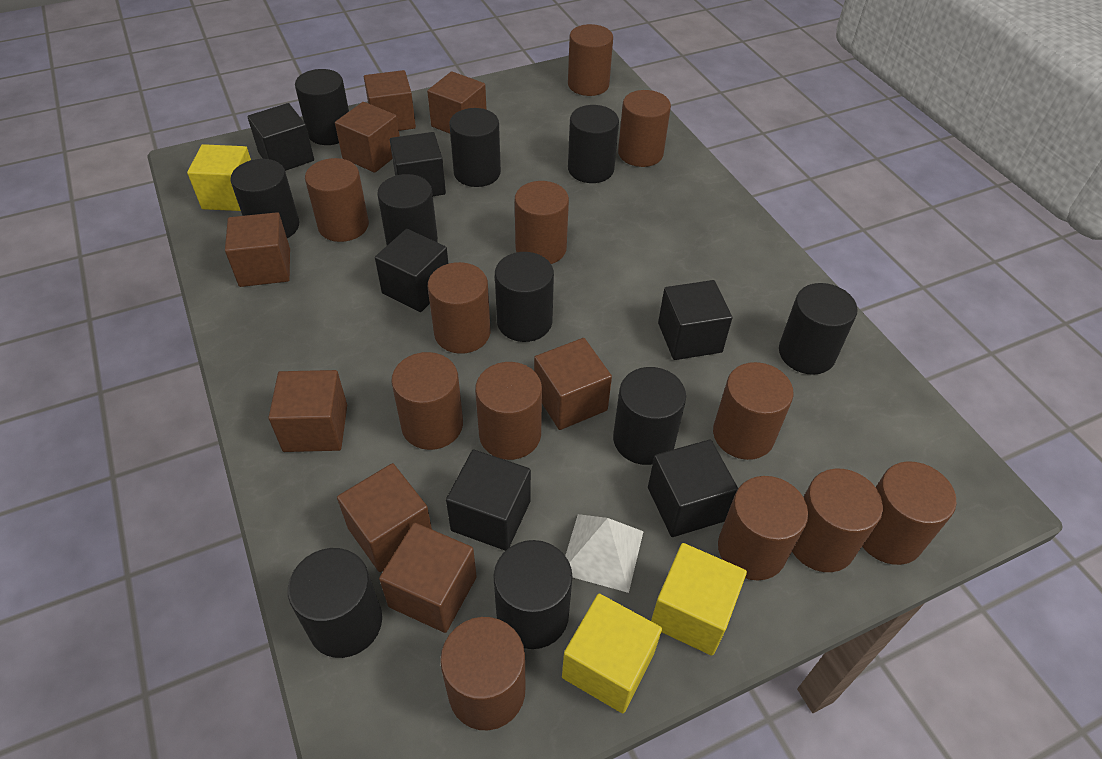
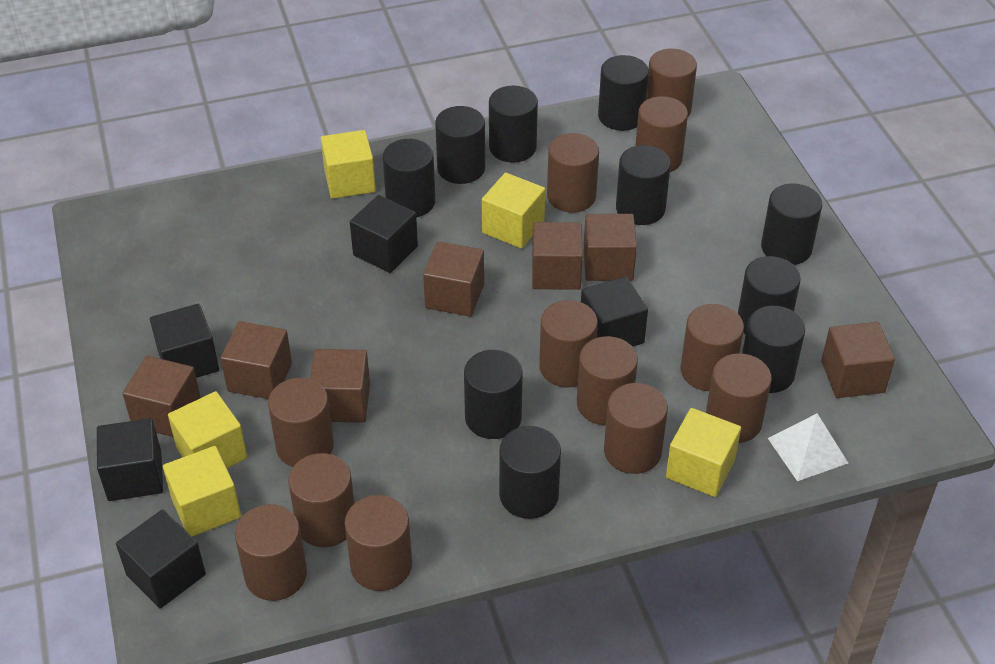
black cube: [248,103,314,171] [375,229,448,312] [390,132,446,196] [446,450,531,551] [648,440,738,537] [658,280,732,360] = 6 -> [97,418,163,501] [116,510,206,609] [150,304,219,378] [350,195,418,273] [581,276,648,347] = 5
brown cube: [225,212,290,287] [269,370,347,452] [335,102,400,173] [337,463,432,572] [364,70,416,131] [379,523,477,633] [427,71,487,134] [534,338,612,430] = 8 -> [122,356,201,437] [220,321,292,399] [310,349,370,423] [423,241,484,317] [532,222,583,290] [583,214,637,281] [821,322,895,398] = 7
yellow cube: [187,144,251,211] [562,594,662,713] [651,543,747,656] = 3 -> [163,446,241,536] [168,391,247,468] [321,130,376,199] [482,173,545,249] [666,408,741,497] = 5

